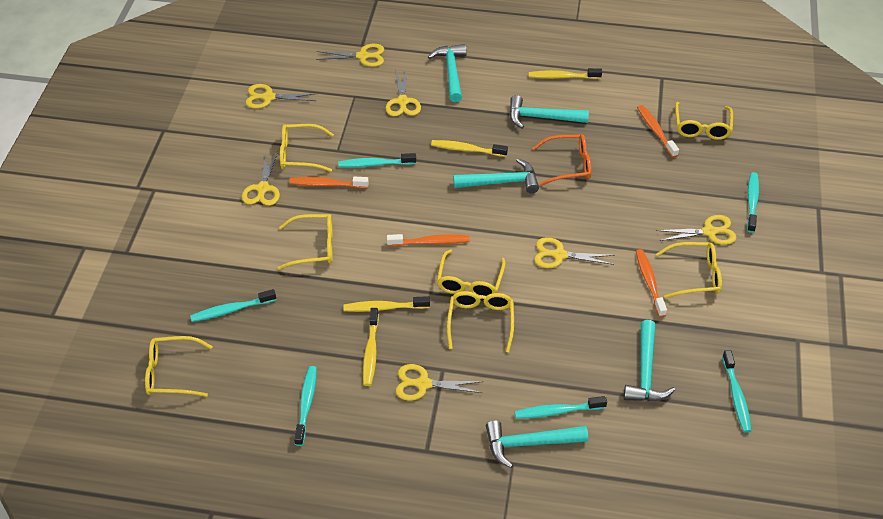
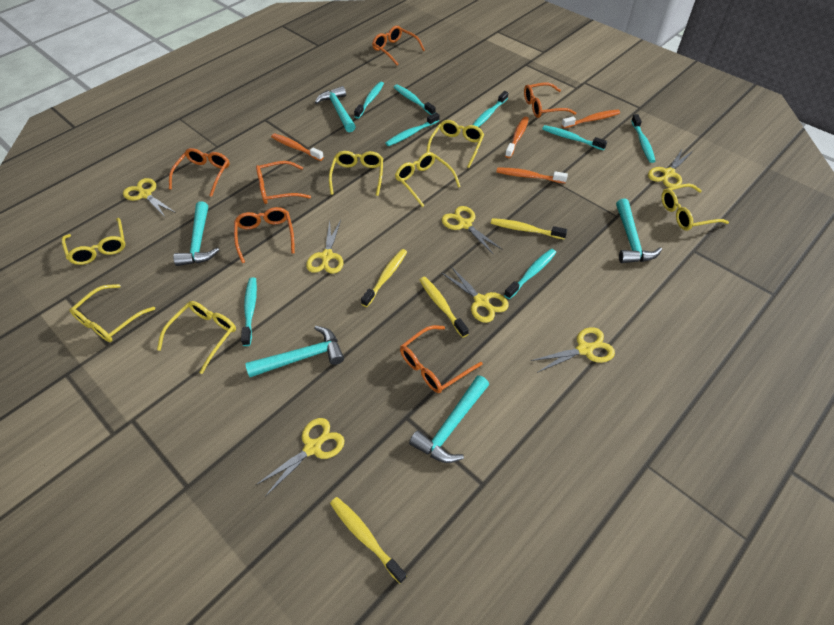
orange glasses: [533,134,591,186] = 1 -> [169,148,230,197] [234,207,295,263] [256,161,311,204] [372,26,425,66] [400,325,483,393] [524,83,576,118] = 6
turquoise toothbrush: [190,289,276,322] [294,366,317,446] [338,153,416,168] [514,396,607,419] [722,350,752,433] [747,172,759,233] = 6 -> [241,277,257,346] [354,82,384,119] [385,113,439,146] [394,84,436,115] [473,91,508,127] [504,249,556,299] [542,125,607,150] [631,114,655,163] = 8

